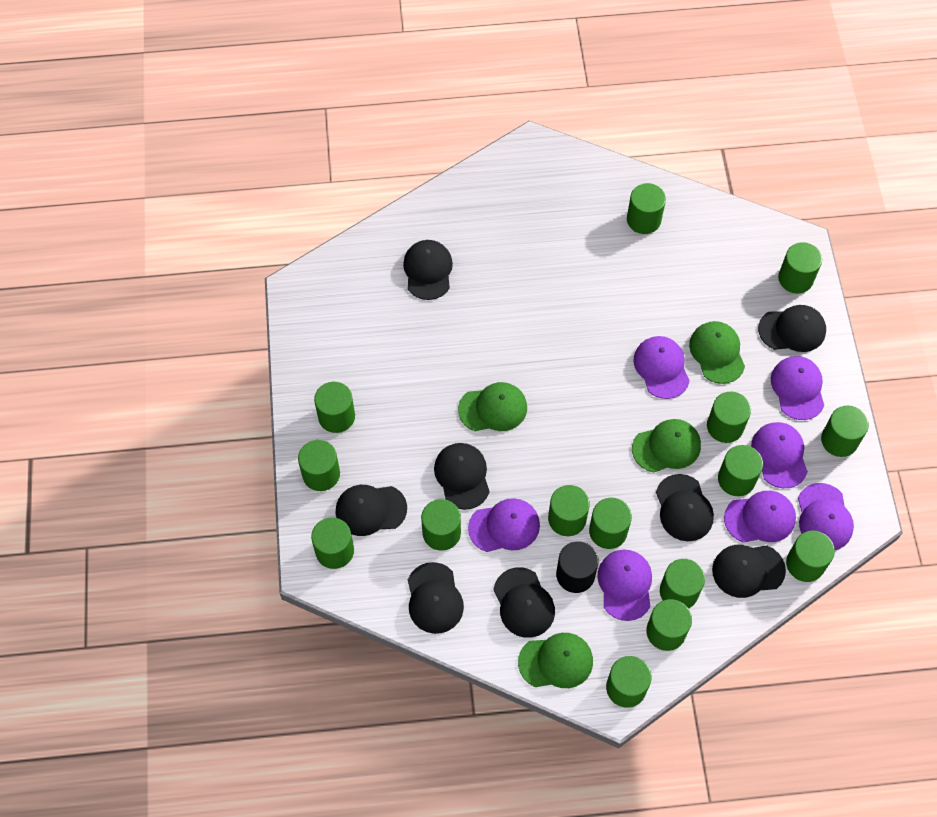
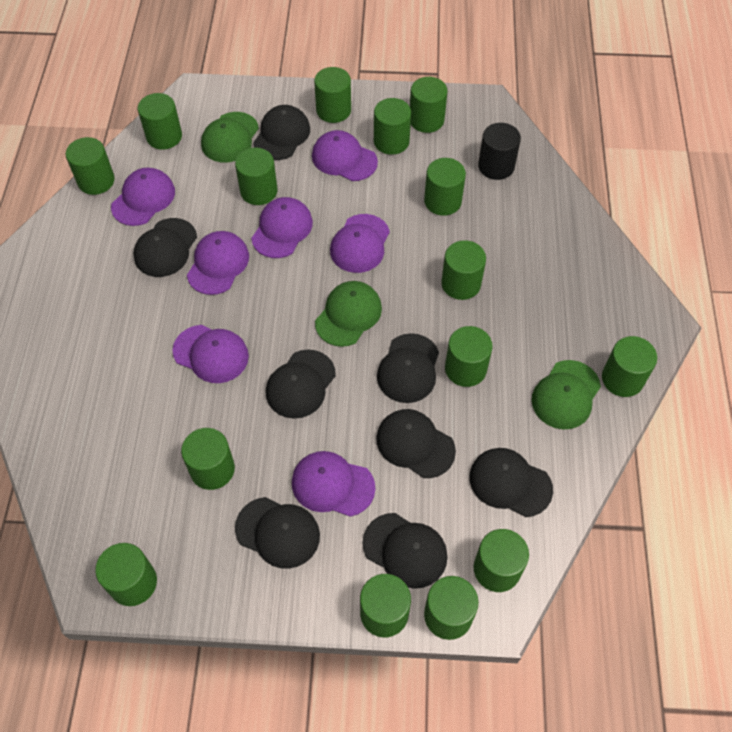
green cap: [458,382,527,431] [518,633,593,688] [632,419,701,473] [689,321,745,384] = 4 -> [201,112,259,163] [315,281,382,347] [531,360,601,430] = 3

